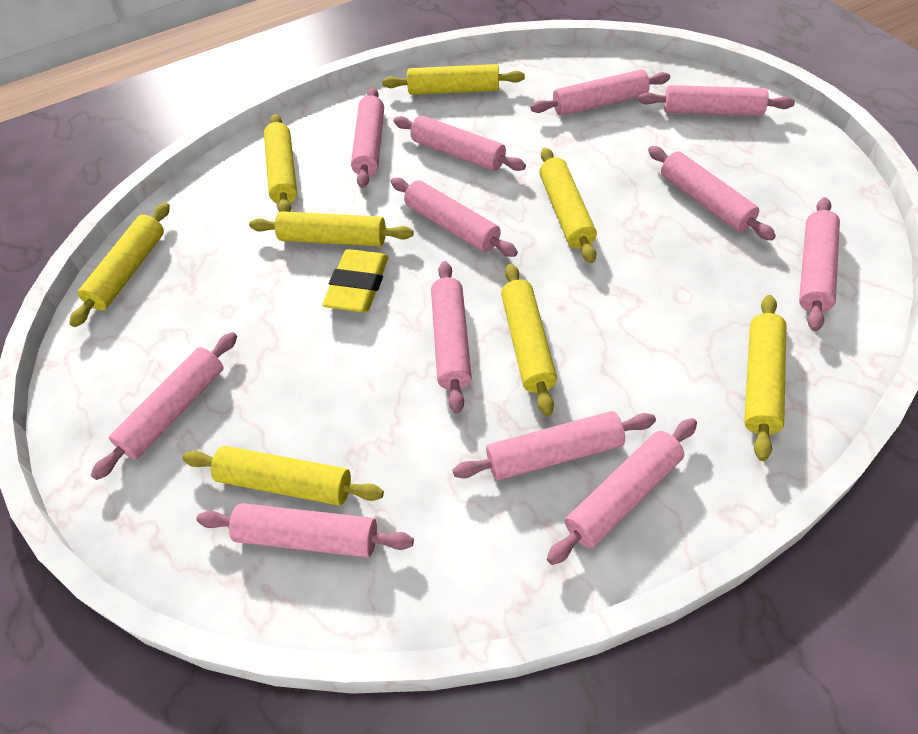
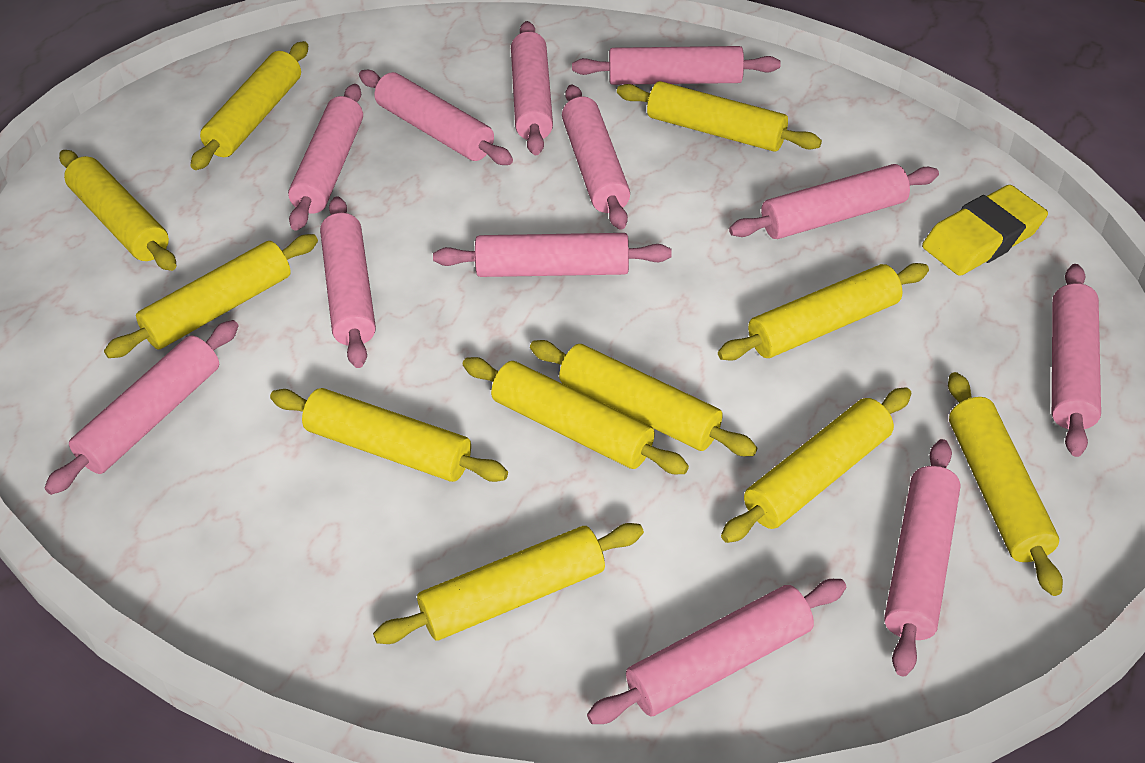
yellow rolling pin: [69,203,170,327] [183,446,384,506] [249,211,413,246] [264,114,297,212] [382,64,525,95] [501,263,557,416] [539,148,597,263] [744,295,787,461] = 8 -> [59,150,176,271] [104,234,318,358] [190,41,308,170] [270,388,508,482] [373,523,644,644] [463,357,689,474] [530,340,757,456] [617,81,822,152] [718,263,929,361] [721,387,911,543] [948,372,1063,596] = 11

